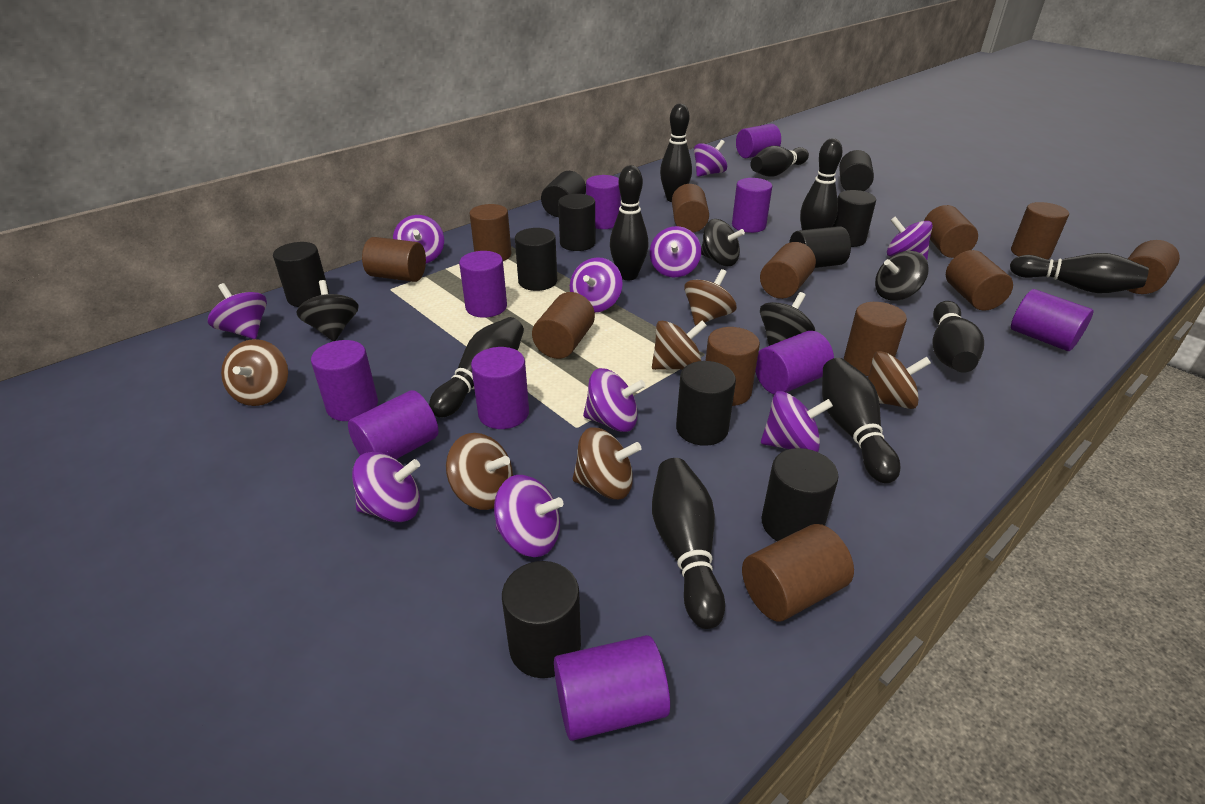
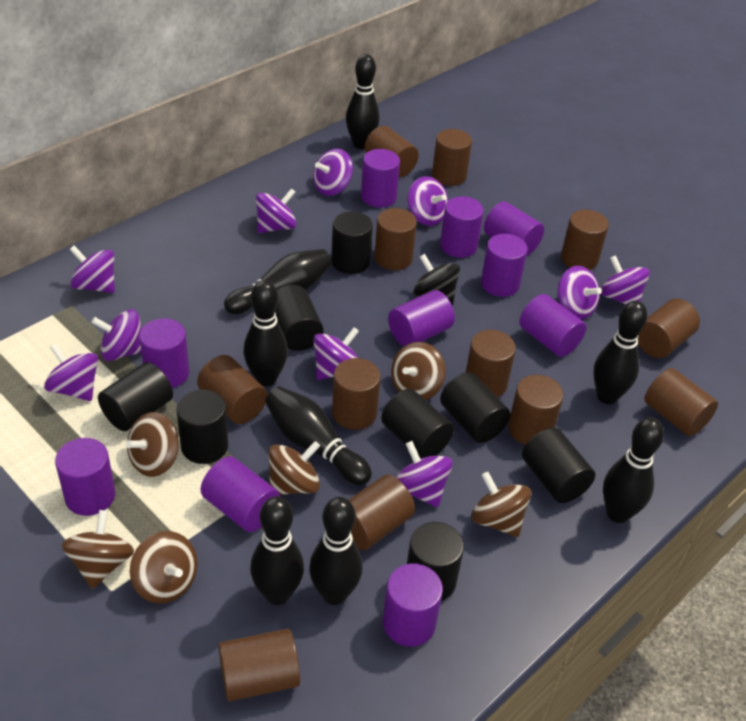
black bowling pin: [429,317,524,418] [610,165,649,280] [652,458,725,629] [660,104,692,202] [750,146,809,177] [800,138,842,230] [822,358,901,483] [933,301,984,373] [1010,253,1149,293] = 9 -> [224,249,332,314] [243,280,288,386] [250,496,304,605] [265,386,372,485] [309,497,363,605] [346,54,380,149] [593,301,648,404] [603,417,664,523] = 8
black cylinder: [273,242,329,307] [502,561,581,678] [515,228,557,291] [541,171,586,217] [558,194,595,251] [676,361,736,446] [762,448,839,541] [789,226,851,268] [833,190,876,247] [839,150,874,191] = 10 -> [98,362,173,431] [176,389,228,464] [275,285,324,351] [331,211,373,274] [381,389,454,459] [407,522,464,601] [440,372,510,443] [522,428,595,503] = 8
black spinning top: [296,280,359,341] [701,219,745,266] [760,292,815,346] [875,251,929,301] = 4 -> [413,254,460,306] = 1

